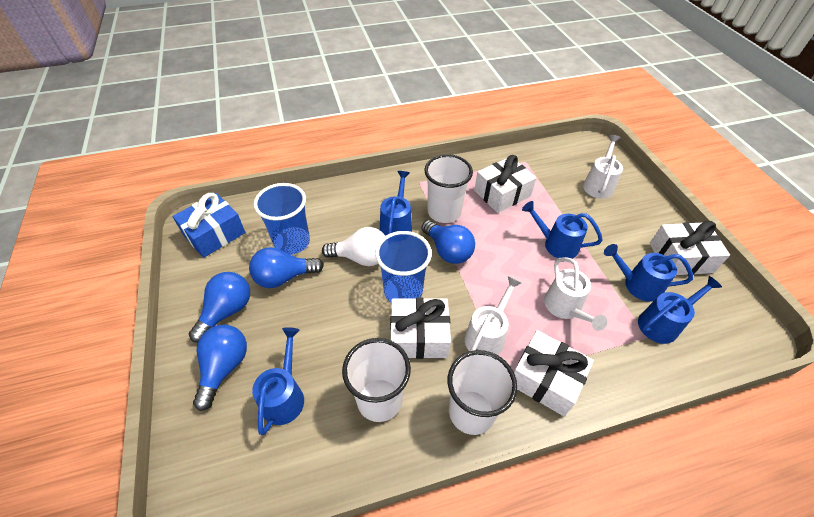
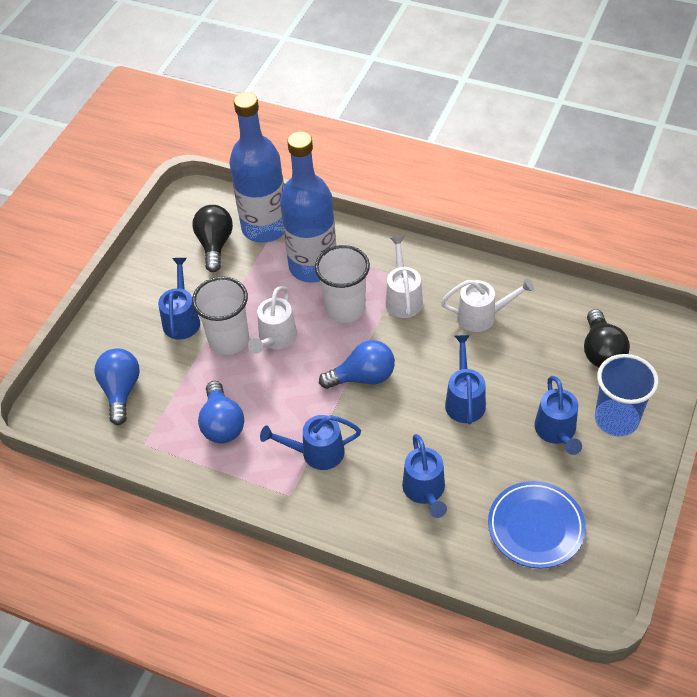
black light bulb: none = 0 -> [192,205,233,272] [584,309,630,367] = 2
blue bottle: none = 0 -> [230,92,284,243] [280,131,336,283] = 2
blue cup: [254,183,310,255] [375,231,432,303] = 2 -> [595,354,659,436] = 1
blue gift: [173,193,245,258] = 1 -> none = 0
blue light bulb: [189,272,250,343] [193,325,247,411] [249,247,324,288] [421,220,475,264] = 4 -> [94,348,140,425] [198,381,244,443] [319,340,395,389] = 3
blue plate: none = 0 -> [488,481,586,569] = 1
white cup: [342,338,411,422] [424,154,473,223] [448,350,517,435] = 3 -> [192,277,249,355] [315,245,370,323] = 2
white gift: [390,298,451,359] [474,155,536,213] [514,330,594,416] [650,221,730,275] = 4 -> none = 0
white light bulb: [322,227,385,266] = 1 -> none = 0

